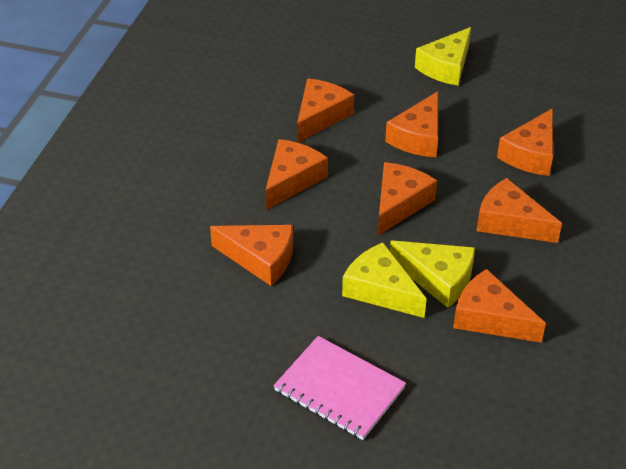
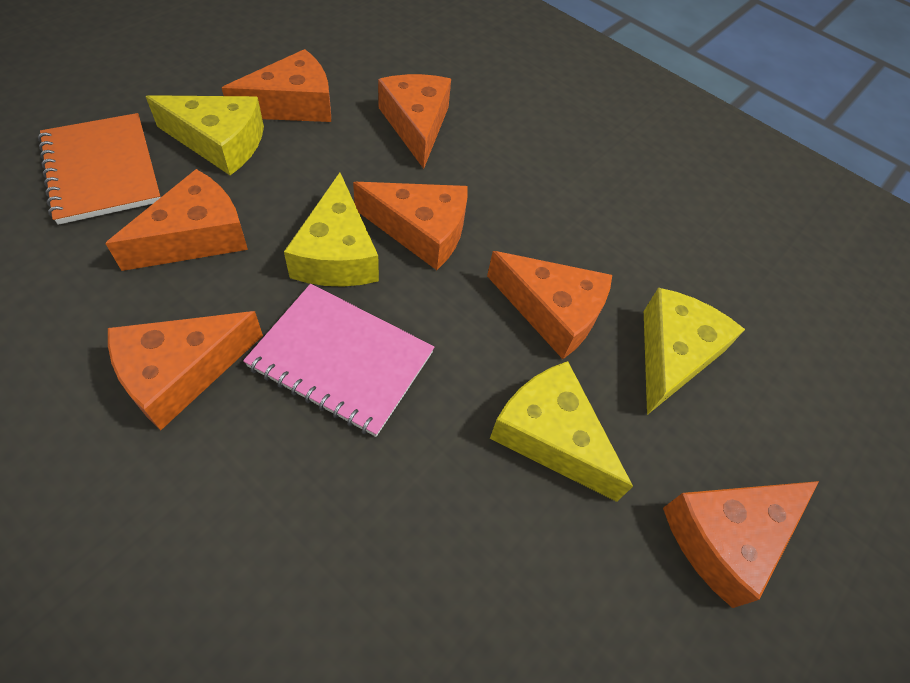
orange cheese: [210,225,293,286] [265,139,328,210] [297,79,354,143] [378,162,437,235] [385,91,438,157] [453,269,546,343] [477,178,562,243] [497,108,553,176] = 8 -> [105,169,248,271] [108,311,263,430] [222,49,331,122] [353,182,468,270] [378,74,451,169] [487,251,612,359] [663,481,819,608] = 7
orange notebook: none = 0 -> [38,113,161,225] = 1
yellow cheese: [342,243,427,318] [390,240,475,308] [415,27,471,86] = 3 -> [145,95,264,175] [284,173,379,287] [490,361,633,502] [644,288,745,415] = 4

